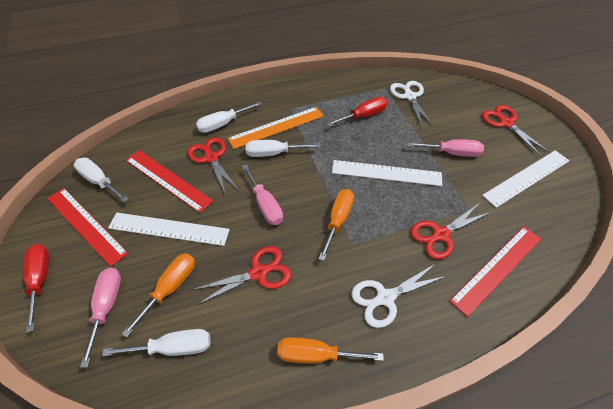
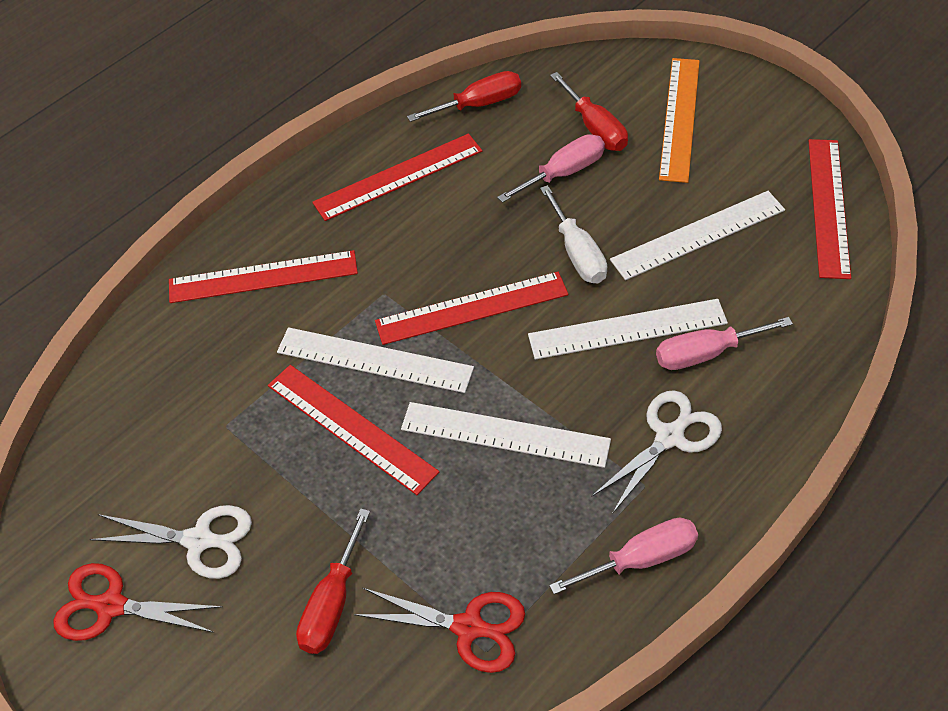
orange screwdriver: [122,253,195,338] [277,337,384,364] [318,189,354,261] = 3 -> none = 0
red ruler: [47,188,128,267] [126,150,213,213] [450,227,541,317] = 3 -> [169,250,358,303] [268,365,439,495] [312,134,482,221] [375,272,569,345] [808,139,851,279] = 5
red scissors: [187,137,239,195] [192,246,291,305] [410,204,491,259] [482,105,550,156] = 4 -> [53,563,223,641] [354,588,525,673] = 2
red screwdriver: [23,244,49,333] [326,97,388,127] = 2 -> [296,509,370,654] [407,71,521,122] [550,72,628,151] = 3
white ruler: [108,213,230,246] [332,160,443,186] [482,150,569,208] = 3 -> [277,327,474,393] [401,402,611,468] [528,299,728,360] [610,191,785,280] = 4
white screwdriver: [74,158,129,202] [102,329,211,356] [196,101,262,133] [245,140,320,157] = 4 -> [540,185,607,283] = 1

